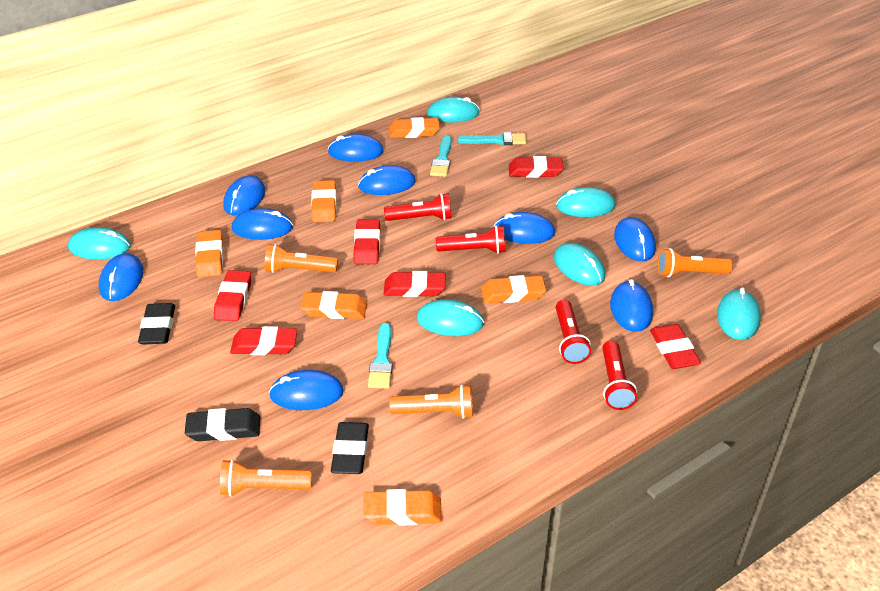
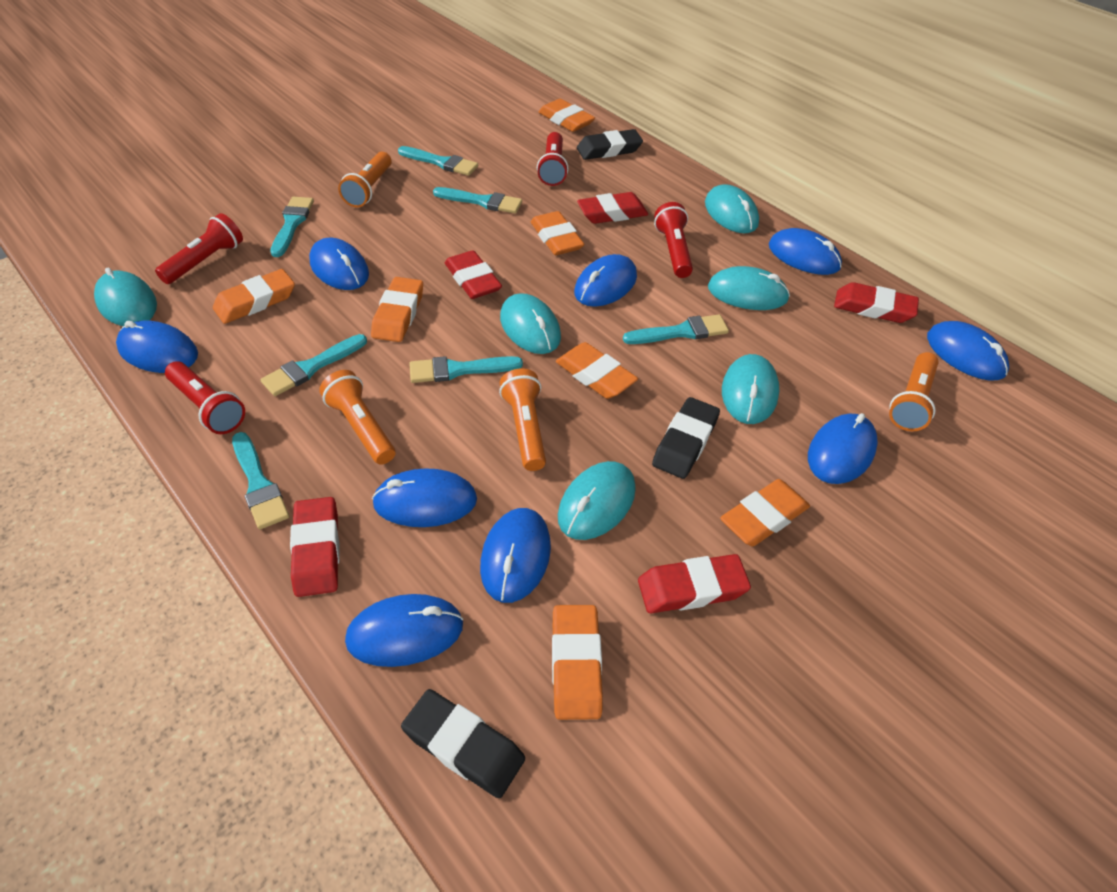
orange eraser: [195,230,223,278] [301,291,367,319] [311,180,337,222] [363,489,442,526] [389,117,440,138] [481,275,546,303] = 6 -> [213,269,295,324] [371,277,423,342] [531,211,584,255] [539,99,595,132] [552,605,603,720] [556,342,638,399] [720,479,810,546] = 7
red eraser: [214,270,251,321] [230,326,297,355] [354,219,380,264] [384,271,446,297] [509,156,564,178] [650,324,701,369] = 6 -> [290,497,339,597] [445,250,502,299] [577,192,648,224] [638,554,751,614] [834,282,919,323] = 5
turquoise brush: [368,323,393,388] [430,135,452,177] [458,132,527,145] = 3 -> [232,432,289,530] [260,334,367,396] [270,197,314,257] [398,146,478,176] [409,356,523,383] [433,187,522,213] [623,314,729,344] = 7

